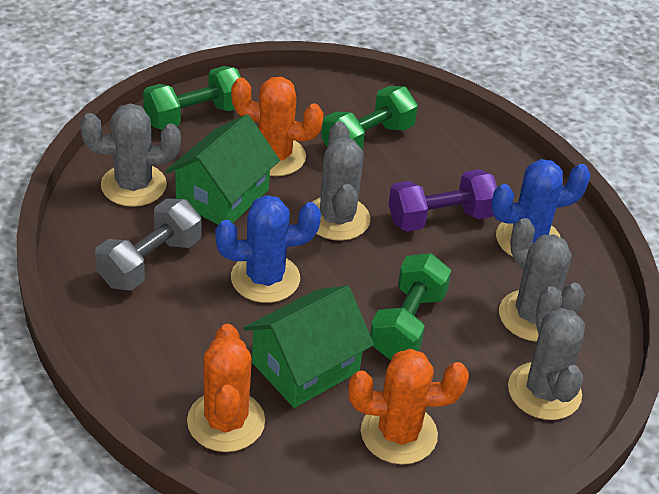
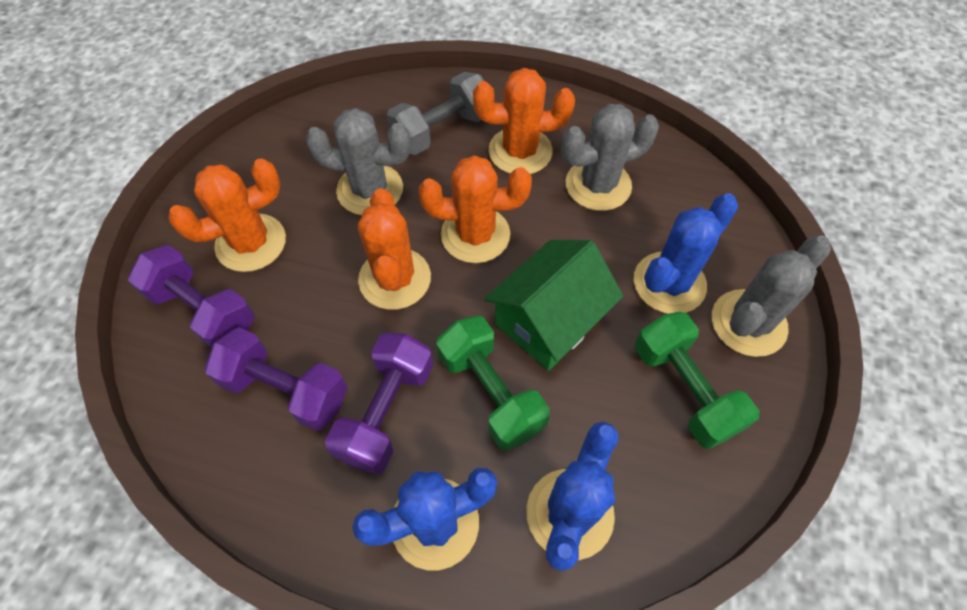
blue cactus: [215,195,321,303] [491,159,591,257] = 2 -> [352,468,497,570] [526,421,618,571] [634,193,738,314] = 3
green dumbbell: [143,66,241,130] [322,86,418,149] [370,253,451,359] = 3 -> [436,316,550,451] [635,312,759,449] = 2
green house: [166,114,280,225] [243,286,374,408] = 2 -> [484,240,623,371] = 1
grey cactus: [80,103,181,207] [312,121,370,241] [499,218,585,342] [508,286,585,420] = 4 -> [305,108,411,215] [561,104,659,211] [712,235,831,357] = 3
orange cactus: [187,324,265,452] [231,77,324,176] [349,349,469,465] = 3 -> [168,158,286,272] [358,188,431,310] [419,155,532,263] [473,68,575,174] = 4
purple dumbbell: [388,169,497,232] = 1 -> [128,245,255,348] [205,327,348,431] [325,332,433,475] = 3

